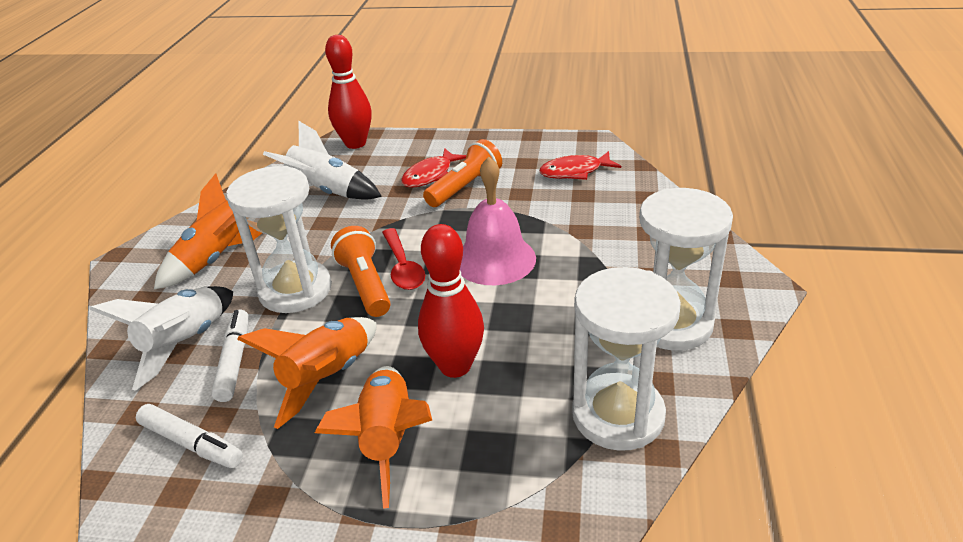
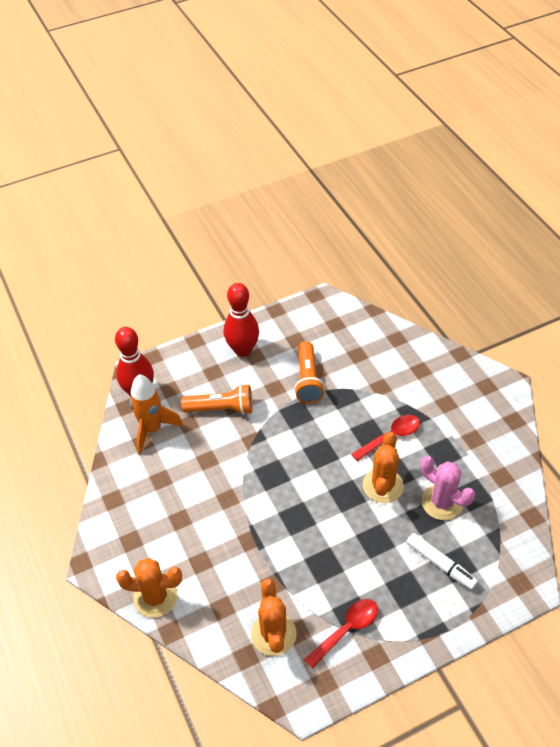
orange cactus: none = 0 -> [116,558,182,618] [251,579,297,656] [363,432,404,503] = 3
orange rocket: [154,174,262,289] [237,317,376,429] [315,366,432,509] = 3 -> [130,374,183,455] = 1
pink bell: [460,157,536,285] = 1 -> none = 0
pink cactus: none = 0 -> [421,456,475,520] = 1
red fish: [401,148,466,188] [539,151,621,180] = 2 -> none = 0
red spoon: [382,228,425,290] = 1 -> [304,599,378,668] [351,415,420,461] = 2
white hourglass: [226,166,332,313] [572,267,681,451] [639,188,733,351] = 3 -> none = 0
white marker: [136,404,243,468] [211,310,249,402] = 2 -> [406,533,478,590] = 1
white rocket: [89,286,233,391] [263,121,382,200] = 2 -> none = 0

